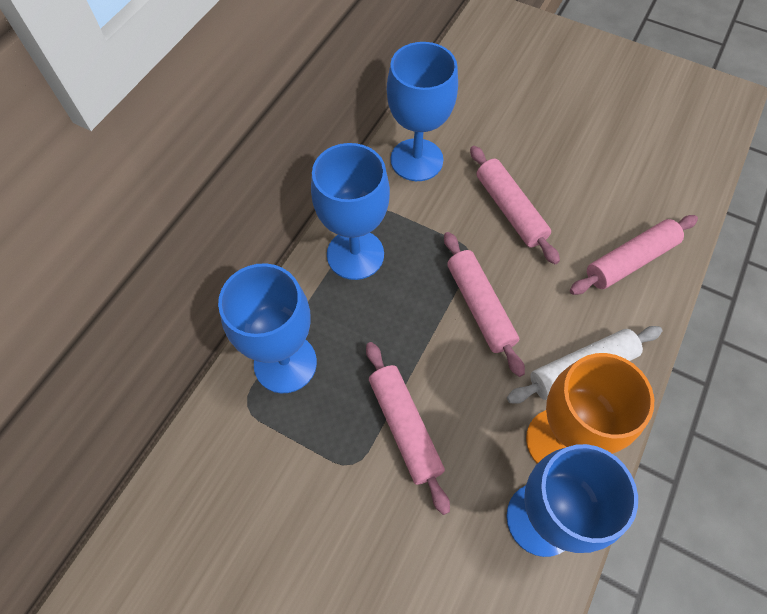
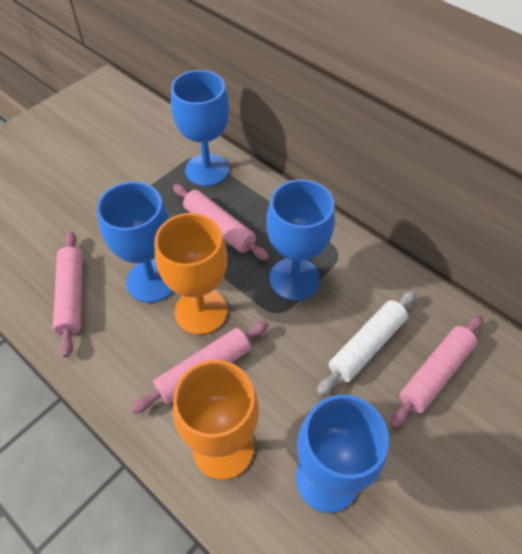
orange goblet: [526,353,654,464] = 1 -> [154,213,227,335] [173,360,259,480] = 2

